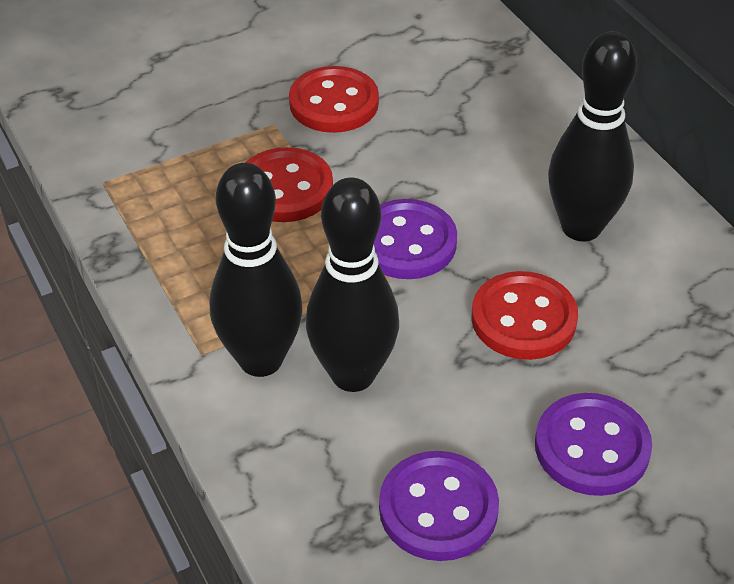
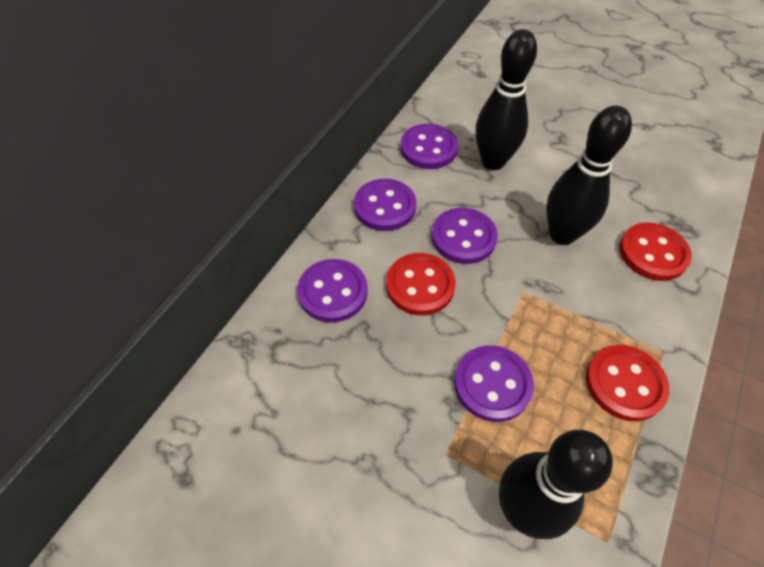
purple button: [374,199,457,279] [379,451,499,561] [535,393,652,496] = 3 -> [297,259,368,323] [354,179,416,231] [400,124,458,169] [432,208,498,264] [454,345,534,422] = 5

